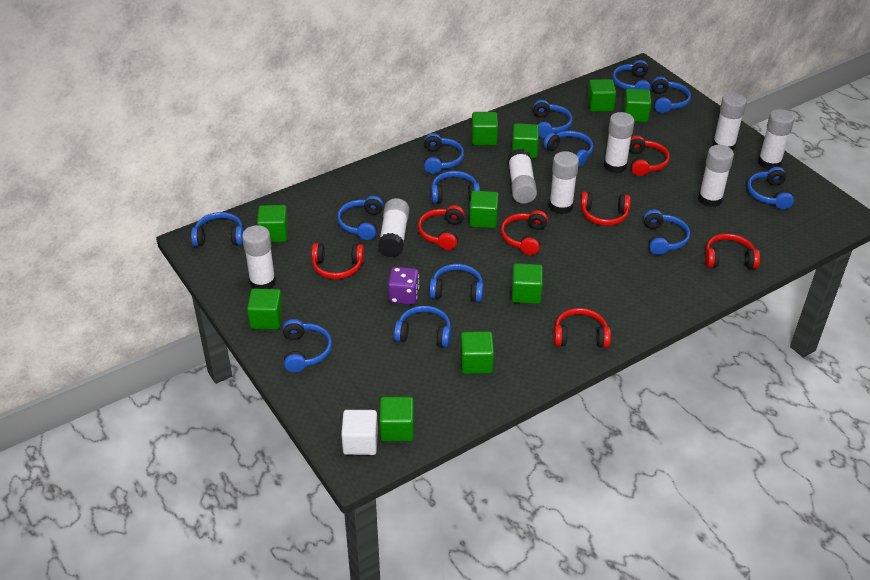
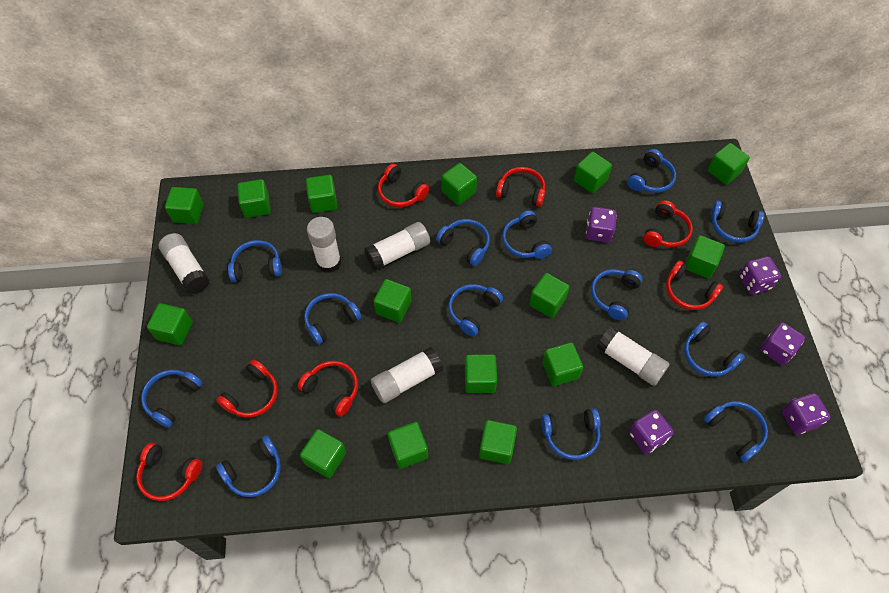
green cube: [247,289,283,330] [257,205,289,242] [379,397,414,441] [460,331,494,374] [469,191,498,228] [471,112,498,145] [511,263,543,304] [512,123,539,158] [587,79,616,112] [623,89,651,122] = 10 -> [147,303,193,345] [165,187,204,224] [237,179,271,218] [300,429,346,478] [306,175,338,213] [374,279,412,323] [388,422,428,469] [441,163,477,205] [465,354,497,393] [479,420,517,464] [529,273,569,318] [542,342,583,386] [574,152,612,193] [685,235,725,278] [708,143,750,185] = 15
purple dice: [388,267,419,305] = 1 -> [586,207,617,242] [629,410,674,454] [739,256,781,294] [760,322,805,365] [782,393,830,435] = 5
white cube: [341,410,378,455] = 1 -> none = 0
white glue stick: [242,225,276,289] [378,198,409,257] [508,149,537,204] [549,151,579,214] [604,112,634,173] [698,145,734,207] [712,93,747,150] [758,109,795,170] = 8 -> [159,233,210,294] [307,217,341,273] [364,222,430,270] [371,347,443,403] [597,326,669,386] = 5

